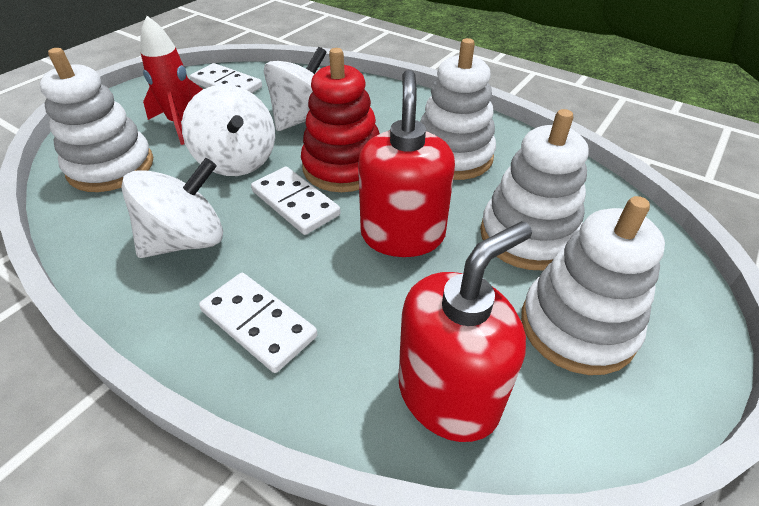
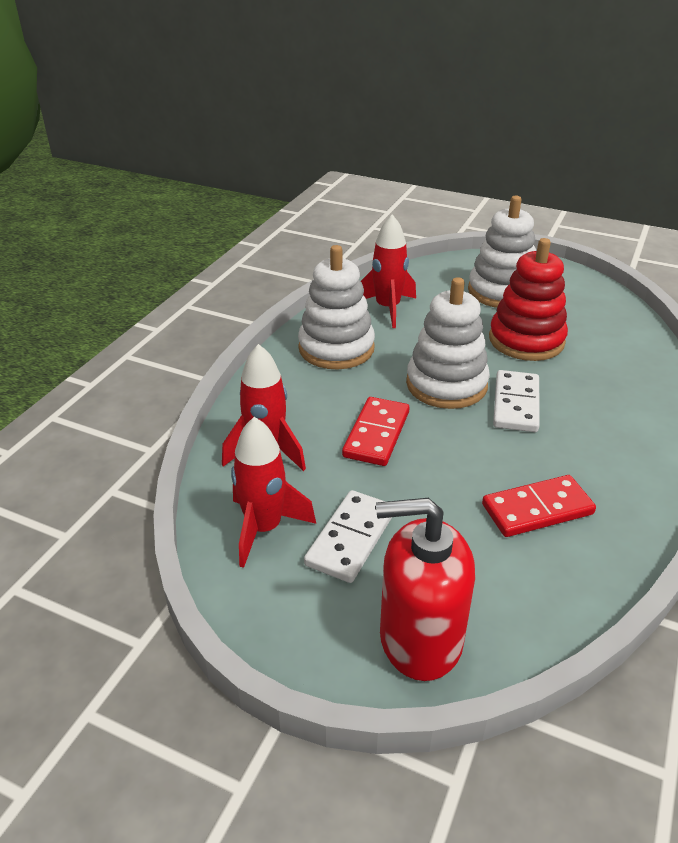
red domino: none = 0 -> [342,397,409,466] [482,475,596,537] = 2
red rocket: [140,16,203,145] = 1 -> [222,344,306,471] [231,417,316,568] [361,214,416,328] = 3
red soap dispenser: [358,70,455,257] [398,221,532,442] = 2 -> [376,498,475,681] = 1
white domino: [190,63,262,93] [199,273,317,373] [251,167,341,235] = 3 -> [304,490,392,583] [493,370,540,432] = 2
white spinning top: [121,158,223,258] [182,84,275,176] [264,47,327,131] = 3 -> none = 0
white stacking toy: [40,48,153,192] [420,38,496,180] [480,109,589,270] [521,196,665,375] = 4 -> [298,245,375,369] [406,277,490,409] [468,196,536,308] = 3

